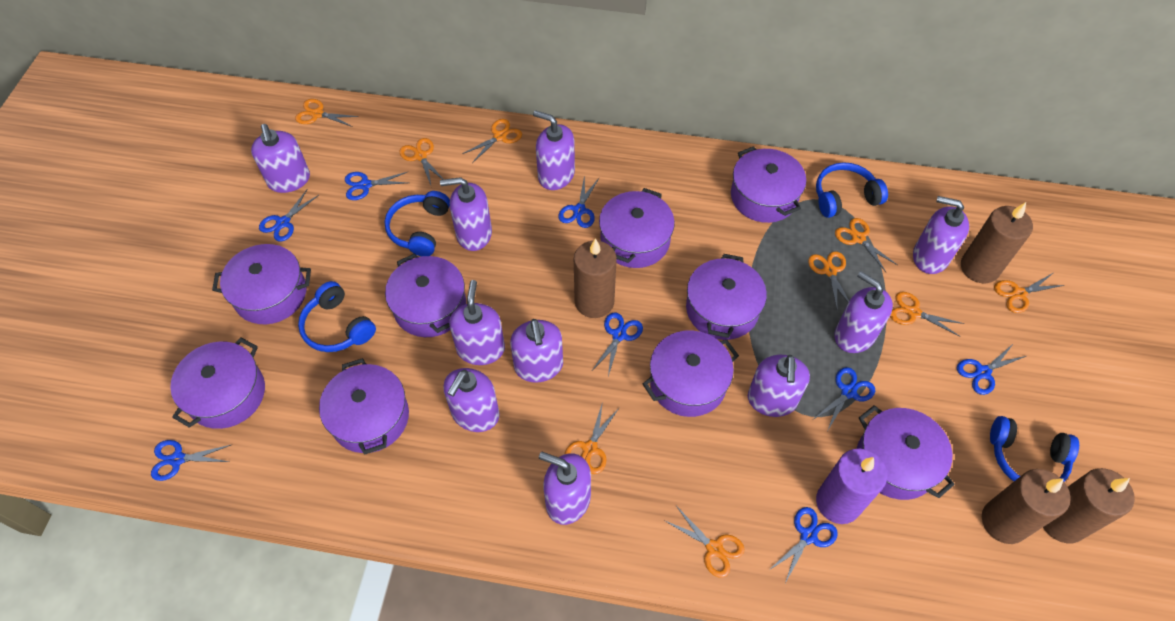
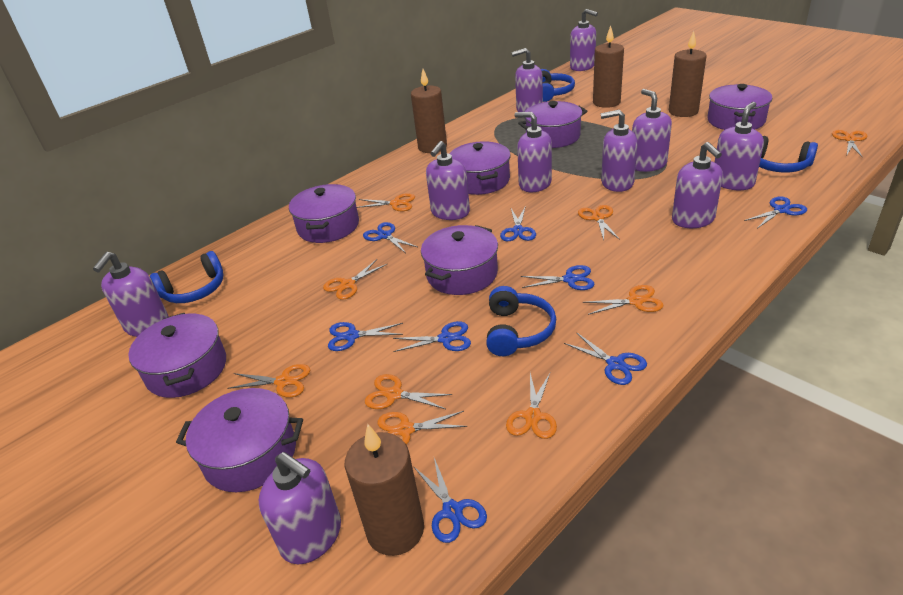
purple candle: [816,449,887,524] = 1 -> none = 0
purple pot: [170,337,265,429] [212,244,311,324] [319,358,409,455] [385,253,466,337] [599,188,675,268] [643,330,739,417] [686,254,767,340] [731,146,806,223] [857,405,955,500] = 9 -> [128,313,226,398] [176,388,303,492] [289,184,359,243] [421,225,498,295] [449,141,511,195] [518,101,587,148] [707,84,772,130] = 7

